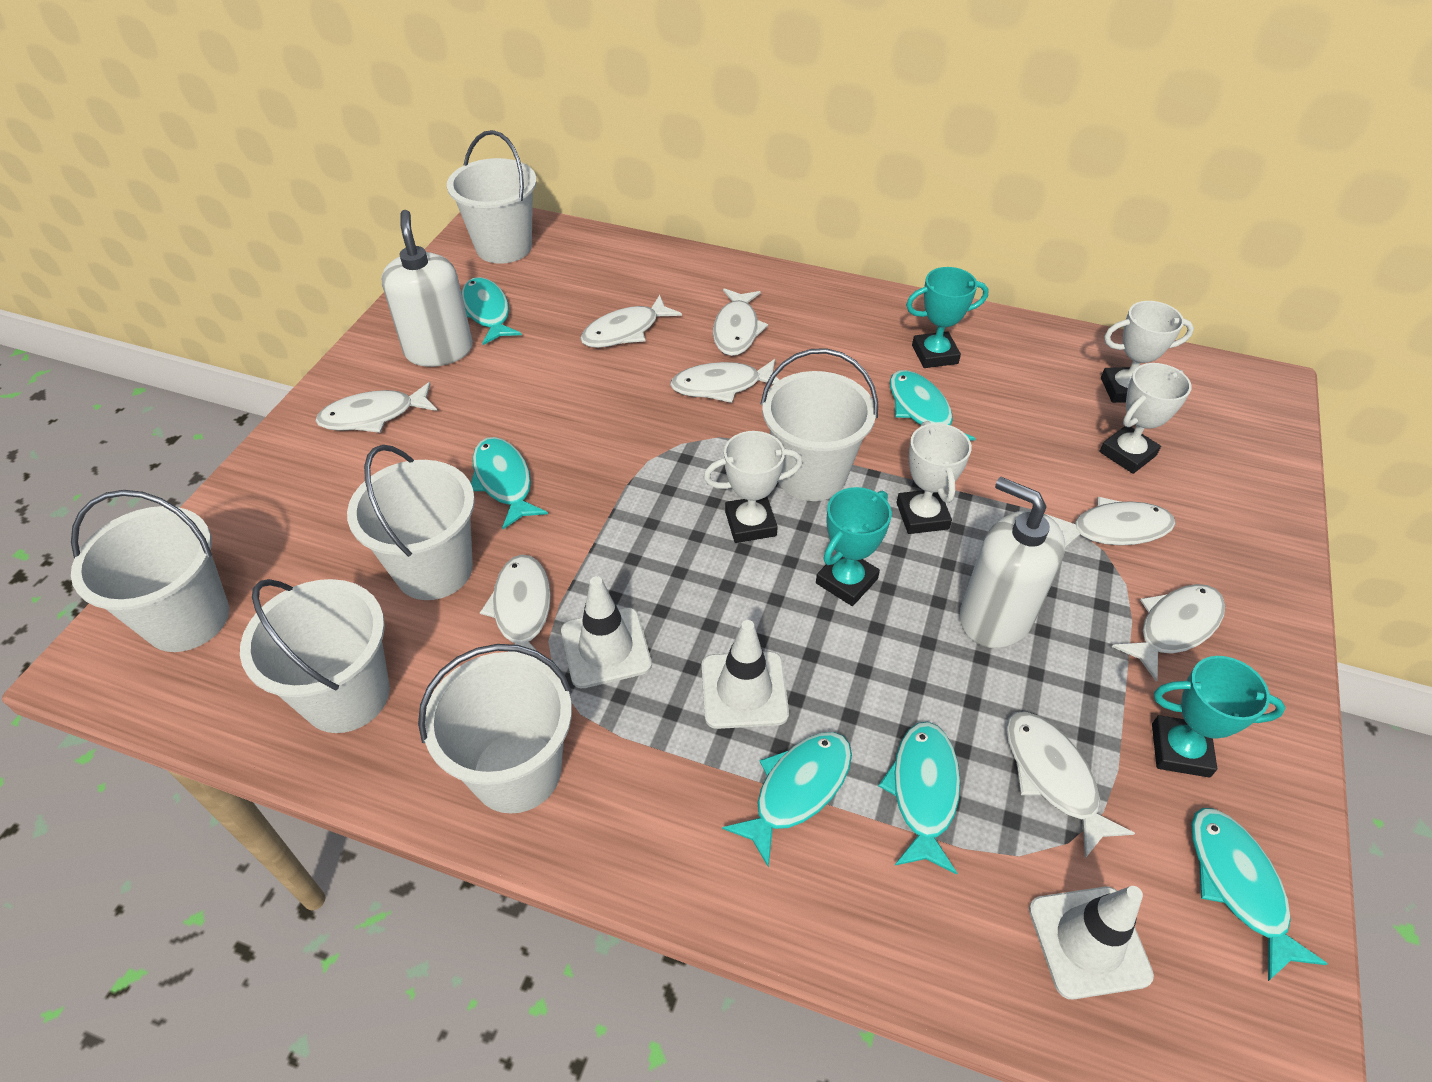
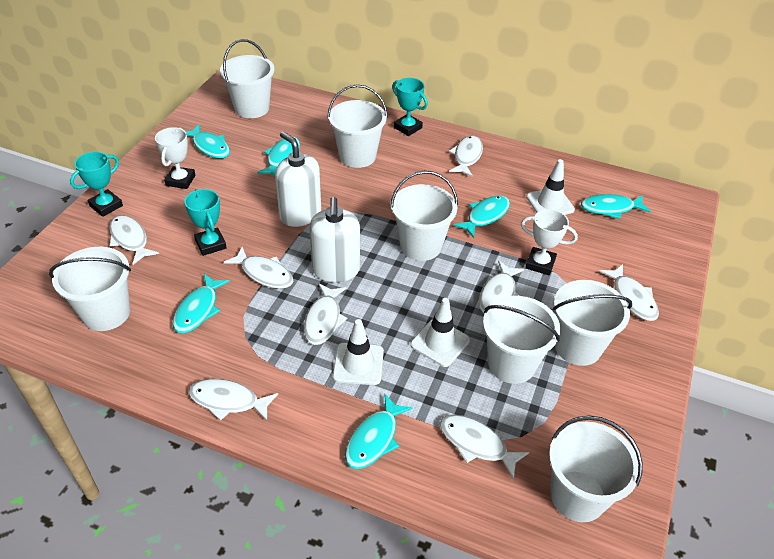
white bucket: [71,490,229,652] [240,579,390,733] [347,445,475,600] [418,644,572,814] [447,130,537,264] [760,348,878,501] = 6 -> [49,247,131,331] [220,39,275,118] [327,84,388,168] [390,171,458,261] [483,296,560,384] [549,416,643,522] [553,280,632,366] = 7
white trophy: [704,431,803,543] [897,421,972,534] [1100,363,1192,474] [1101,301,1194,403] = 4 -> [155,127,195,189] [521,209,578,275] = 2

